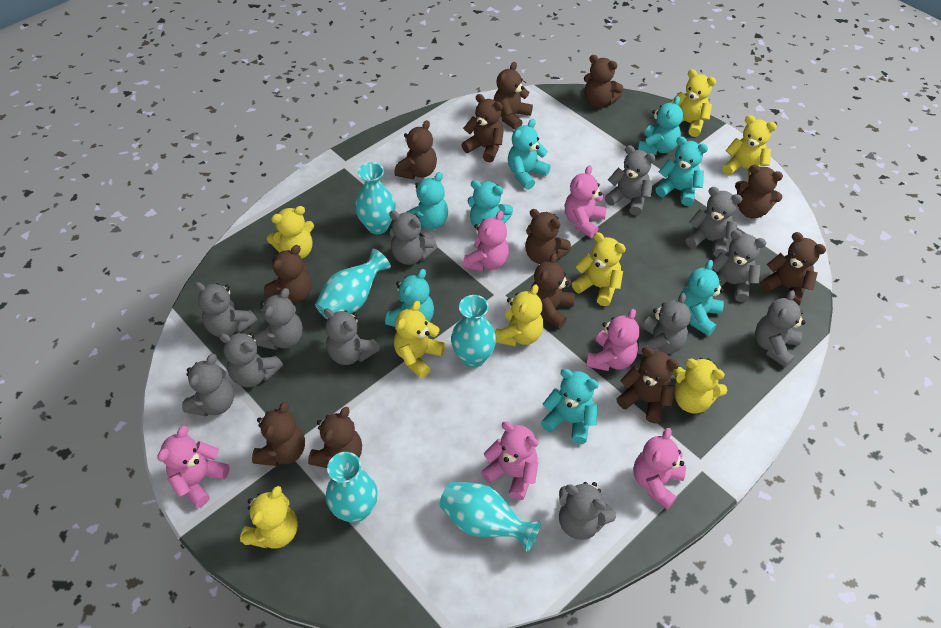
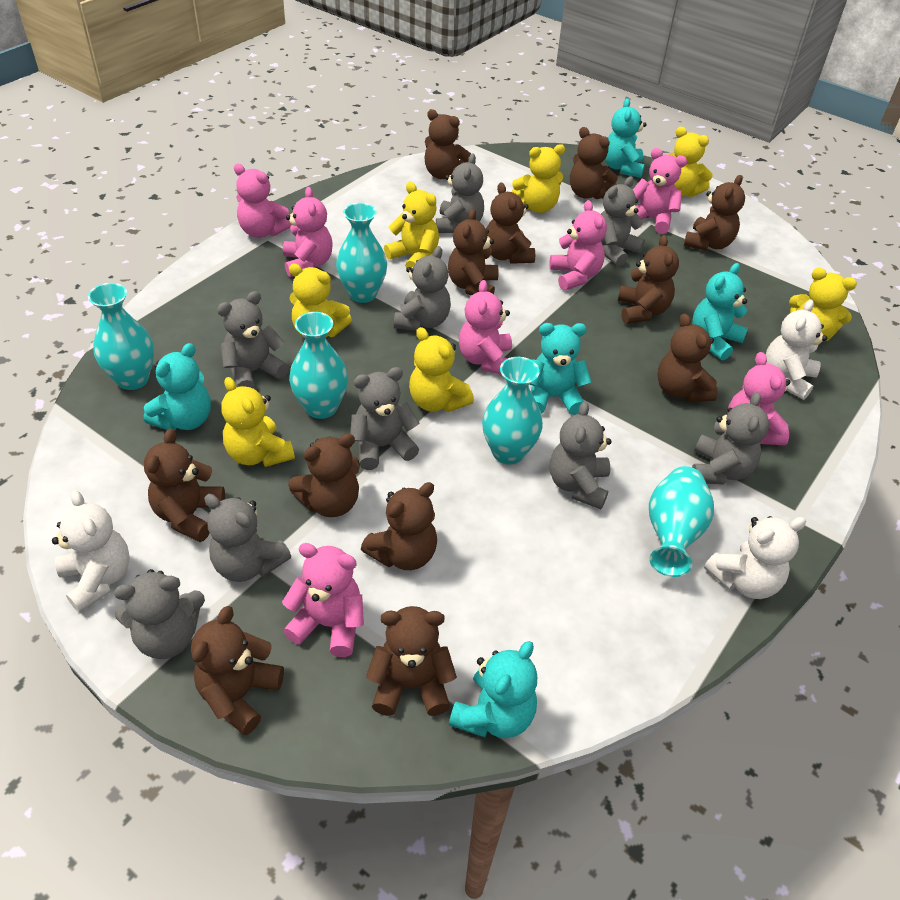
grey teddy bear: [182,354,234,417] [194,282,257,337] [219,332,283,387] [254,288,303,350] [324,308,380,365] [389,211,438,265] [559,482,616,540] [605,145,656,216] [637,293,691,355] [686,187,742,257] [712,230,766,302] [755,290,806,368] = 12 -> [114,569,205,659] [204,494,291,582] [217,291,289,389] [350,367,420,470] [394,246,451,331] [436,153,484,233] [550,401,612,509] [601,177,645,267] [692,392,770,485] = 9
pink teddy bear: [157,426,230,508] [463,211,509,272] [481,422,538,500] [565,165,607,238] [586,309,640,371] [633,428,686,510] = 6 -> [234,164,292,238] [282,543,364,657] [283,187,333,277] [459,280,512,375] [549,200,607,291] [633,148,687,234] [727,352,790,445] = 7
turquoise teddy bear: [385,269,434,327] [406,172,448,230] [468,180,513,229] [508,119,551,190] [541,369,599,444] [638,96,683,155] [655,137,708,206] [681,260,724,336] = 8 -> [144,343,211,430] [449,641,537,738] [529,323,591,415] [605,98,646,178] [692,263,748,361] = 5
white teddy bear: none = 0 -> [52,490,130,613] [704,516,806,599] [766,300,827,400] = 3
yellow teddy bear: [240,486,298,548] [267,206,314,259] [394,301,445,379] [495,284,543,347] [572,232,626,306] [670,69,716,137] [673,358,728,414] [722,115,777,180] = 8 -> [221,377,295,467] [289,263,352,337] [384,182,439,269] [409,327,474,412] [512,144,565,213] [669,127,713,197] [789,268,857,342] = 7

